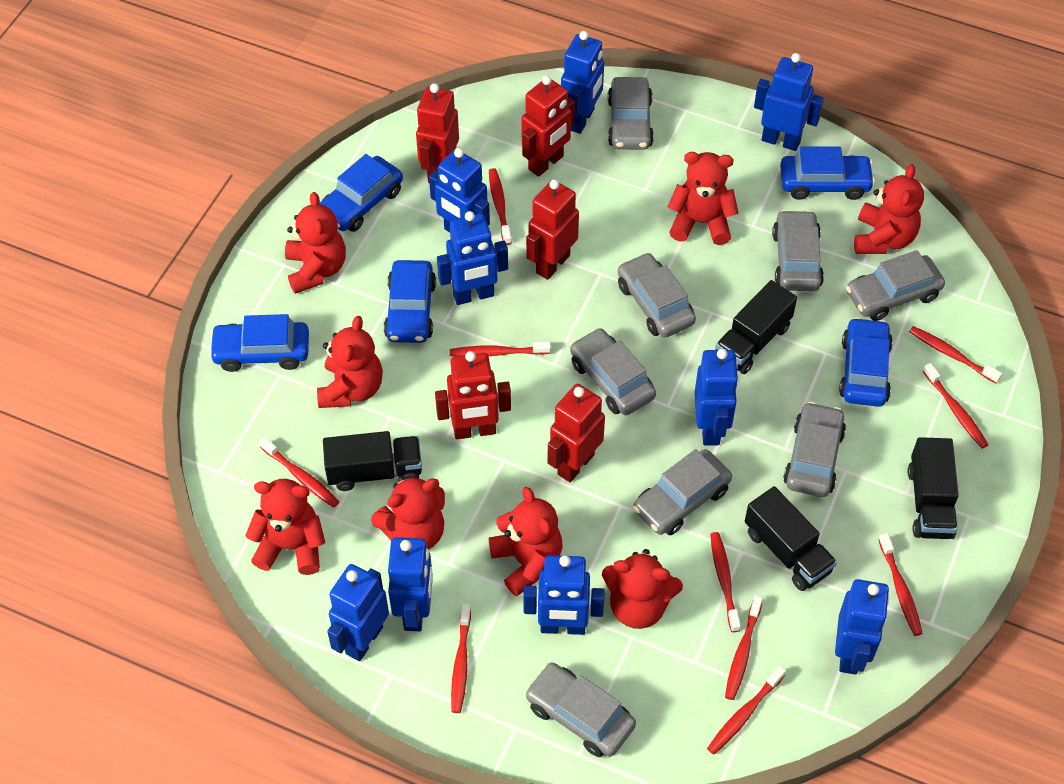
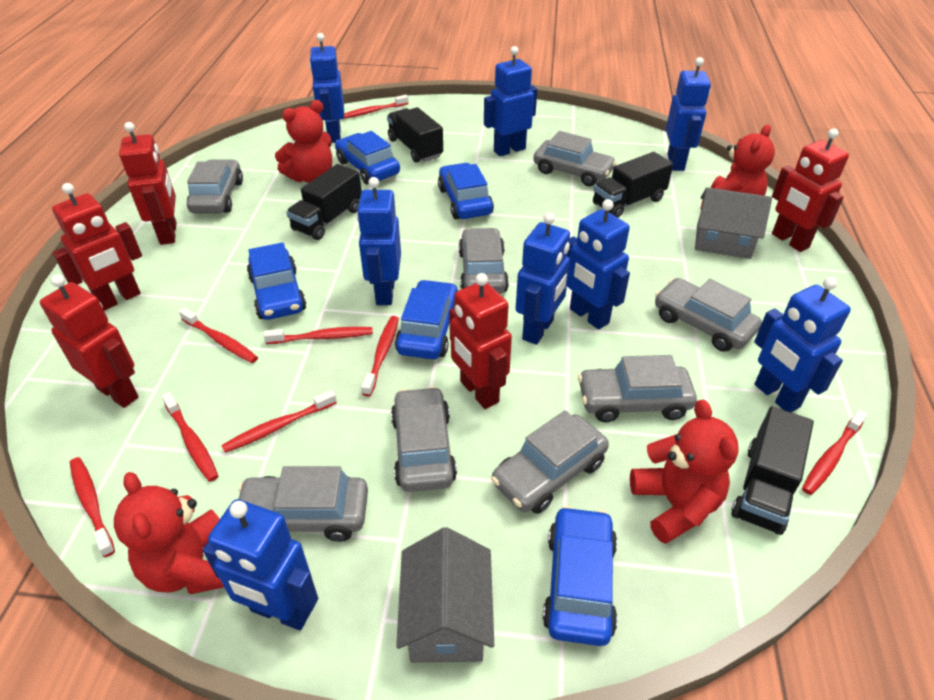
blue robot: [327,564,389,661] [388,538,433,631] [429,148,490,232] [437,211,508,305] [523,555,605,635] [561,31,604,134] [694,349,739,445] [754,53,824,151] [835,579,889,675] = 9 -> [203,499,318,630] [309,33,344,143] [357,177,401,305] [484,46,537,156] [516,212,570,345] [567,199,630,330] [666,57,711,171] [754,277,851,412] = 8
grey house: none = 0 -> [396,527,494,663] [695,187,772,259] = 2
red teddy bear: [245,479,325,575] [285,192,346,294] [317,316,383,408] [371,476,445,550] [489,487,562,597] [602,549,683,629] [668,152,739,245] [854,164,924,254] = 8 -> [114,472,224,594] [275,100,332,183] [630,400,739,544] [701,124,775,209] = 4
red toothbrush: [259,437,339,507] [450,342,551,356] [451,604,471,713] [489,168,512,245] [707,666,786,755] [710,532,741,632] [725,595,763,700] [878,533,923,636] [909,326,1002,384] [923,363,988,449] = 10 -> [70,457,115,557] [162,392,218,482] [179,308,258,363] [221,390,337,453] [264,327,373,344] [343,95,409,119] [361,316,399,397] [802,410,867,495] = 8

